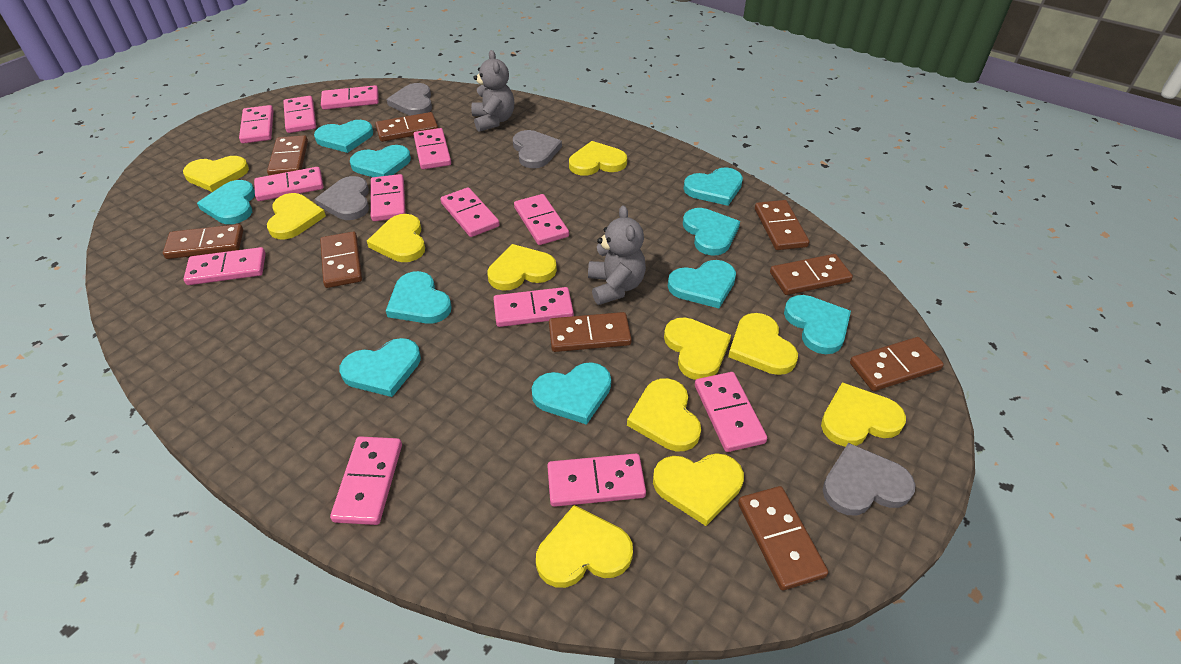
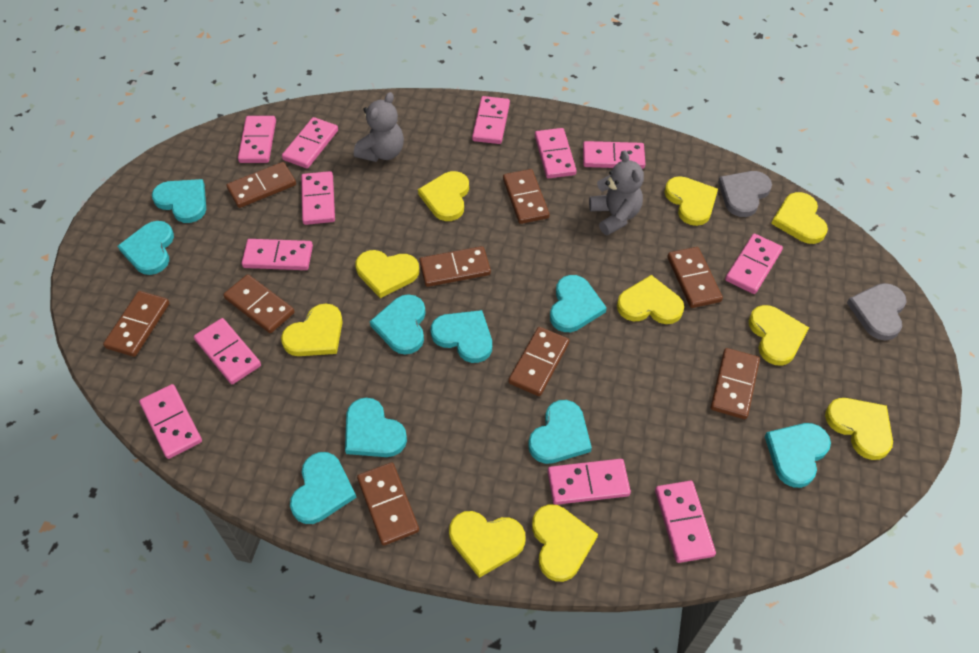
grey heart: [315,176,369,220] [386,83,432,116] [513,130,562,168] [822,443,916,515] = 4 -> [718,171,772,217] [847,283,906,341] = 2
pink domino: [183,247,266,285] [239,105,274,144] [254,167,324,201] [283,96,316,133] [321,85,379,110] [330,436,402,525] [371,174,406,221] [413,128,451,170] [440,187,500,237] [493,287,574,327] [514,194,569,245] [547,454,646,507] [695,372,767,452] = 13 -> [139,384,202,459] [194,318,261,384] [238,116,276,163] [242,239,313,270] [282,117,338,169] [301,171,335,225] [472,96,510,144] [535,128,577,179] [548,459,631,505] [583,141,645,169] [655,481,716,563] [725,234,783,294] = 12
turquoise heart: [197,180,255,224] [314,120,373,153] [340,338,421,397] [350,145,411,177] [386,271,452,324] [532,362,611,425] [668,260,736,308] [683,167,743,206] [683,208,740,256] [784,295,851,354] = 10 -> [118,221,174,275] [152,179,206,223] [290,452,357,524] [345,398,407,457] [370,294,426,355] [431,310,492,363] [528,400,592,464] [550,275,607,332] [765,423,831,488] = 9
yellow heart: [183,156,249,192] [267,193,326,240] [367,214,425,262] [487,244,557,291] [536,505,633,588] [569,141,627,176] [627,378,701,451] [653,453,744,526] [664,317,731,380] [728,313,798,375] [821,382,906,447] = 11 -> [281,303,343,356] [355,250,419,298] [418,171,469,221] [449,511,525,578] [532,504,598,582] [617,275,684,324] [664,176,718,226] [749,305,809,365] [771,192,828,244] [825,398,893,460] = 10

